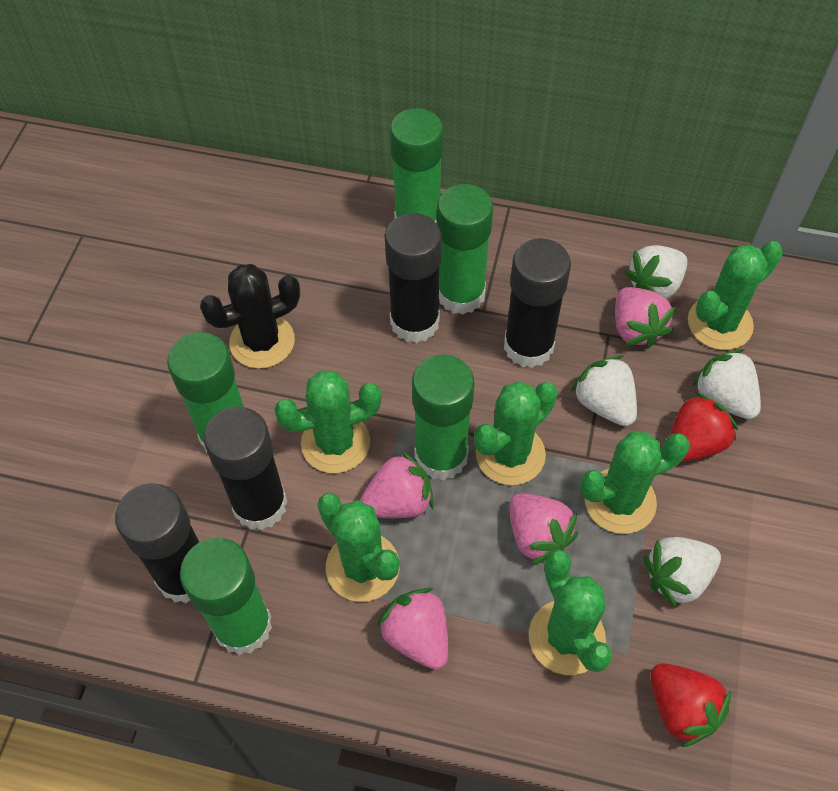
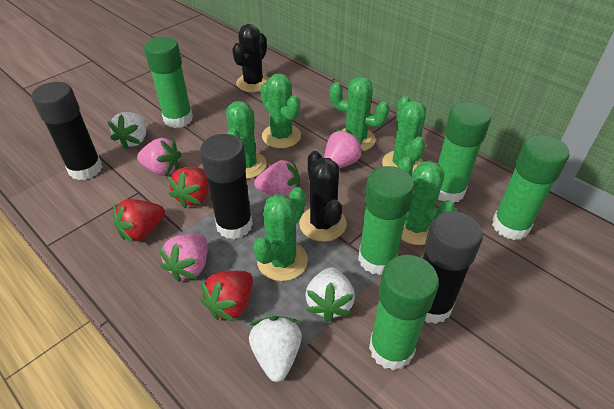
black cactus: [200,264,300,369] = 1 -> [232,24,269,92] [299,151,347,242] = 2
black glue stick: [115,483,199,603] [204,406,287,530] [384,213,442,343] [504,238,571,368] = 4 -> [32,82,103,180] [200,134,253,239] [423,211,483,324] = 3
red strawberry: [650,663,731,747] [670,392,738,462] = 2 -> [113,199,165,243] [167,167,209,208] [201,271,253,322] = 3
white strawberry: [571,355,637,426] [624,245,687,299] [643,537,721,608] [692,349,761,419] = 4 -> [107,112,146,149] [249,316,302,382] [305,267,355,322] = 3

